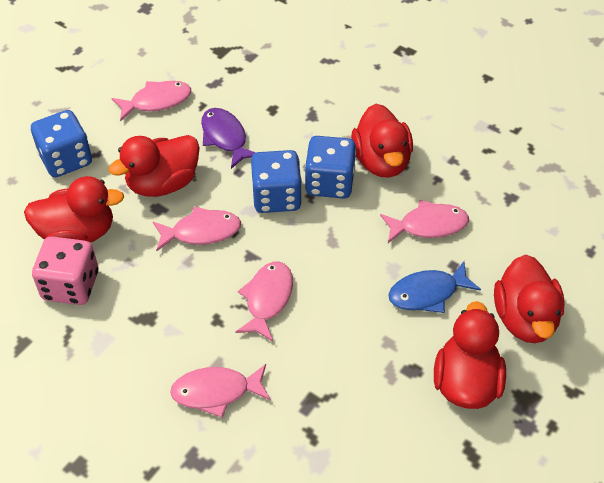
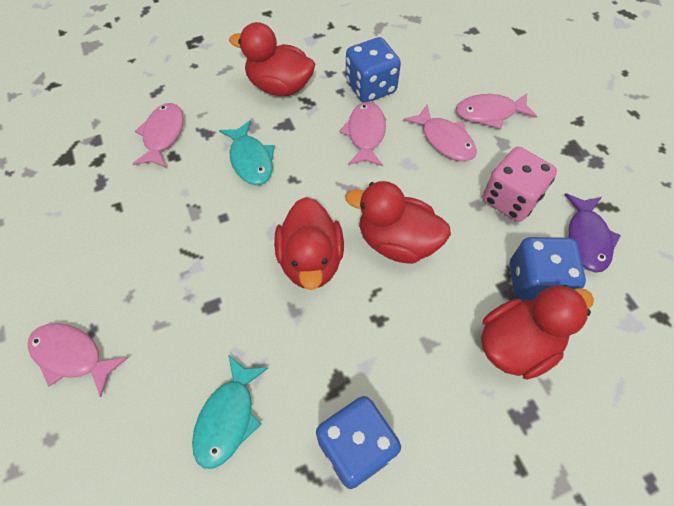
blue fish: [388,261,481,313] = 1 -> none = 0
red duck: [24,176,124,243] [108,135,200,197] [351,104,413,177] [434,301,506,409] [494,255,565,343] = 5 -> [229,22,315,96] [274,197,344,290] [345,181,451,264] [481,285,594,380] = 4
turquoise fish: none = 0 -> [192,355,268,469] [219,120,275,185] = 2

